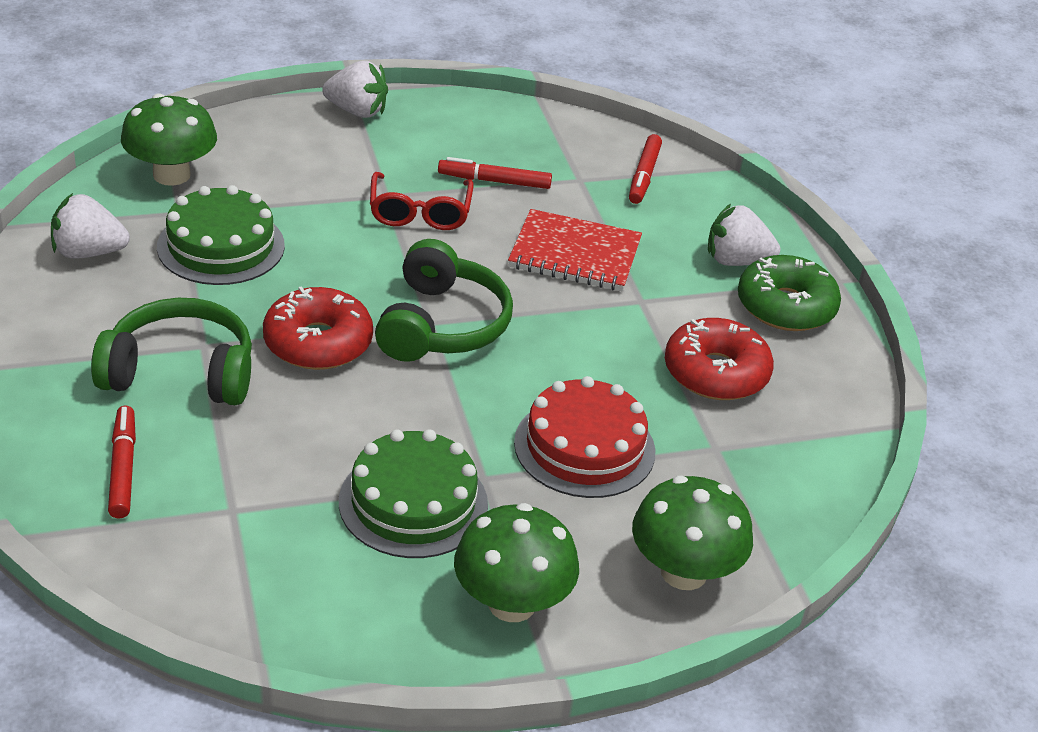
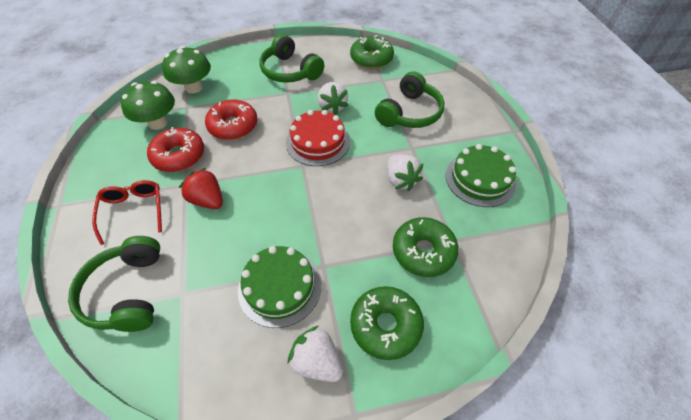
green donut: [738,255,841,331] = 1 -> [350,35,394,69] [350,286,424,360] [393,217,459,277] = 3
green headphones: [91,298,252,405] [375,239,513,362] = 2 -> [68,236,160,332] [259,34,324,83] [375,71,445,128] = 3
green mushroom: [121,93,217,186] [454,503,579,622] [632,476,753,590] = 3 -> [121,81,175,130] [162,46,211,93] = 2
red marker: [108,406,136,519] [438,157,552,189] [629,134,662,204] = 3 -> none = 0
red notebook: [508,209,642,291] = 1 -> none = 0
red strawberry: none = 0 -> [179,168,223,209] = 1

